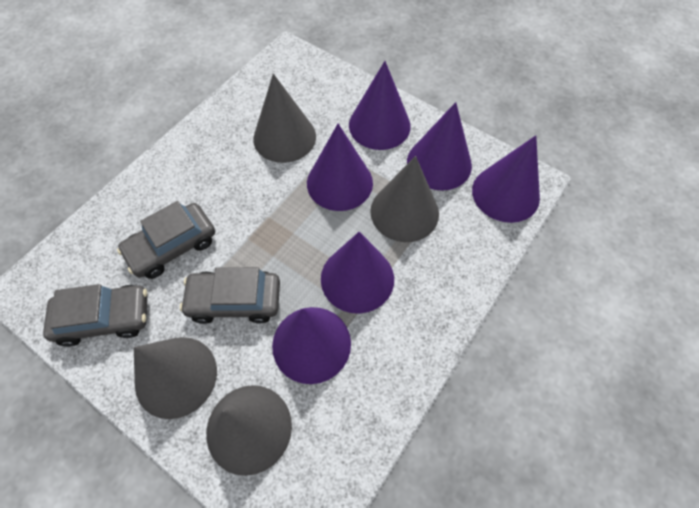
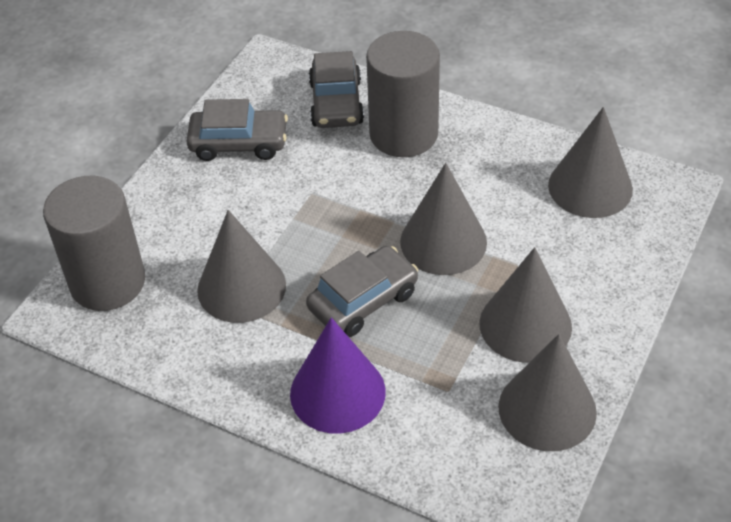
grey cone: [134,337,217,419] [206,385,292,476] [253,74,316,163] [370,156,439,242] = 4 -> [197,210,286,323] [400,163,487,275] [479,247,572,363] [498,334,597,451] [548,107,633,218] = 5
grey cylinder: none = 0 -> [43,176,145,311] [366,31,440,157] = 2
purple cone: [272,307,351,384] [307,124,373,211] [321,232,394,314] [349,61,411,150] [407,102,472,191] [472,135,540,223] = 6 -> [290,317,386,434] = 1

